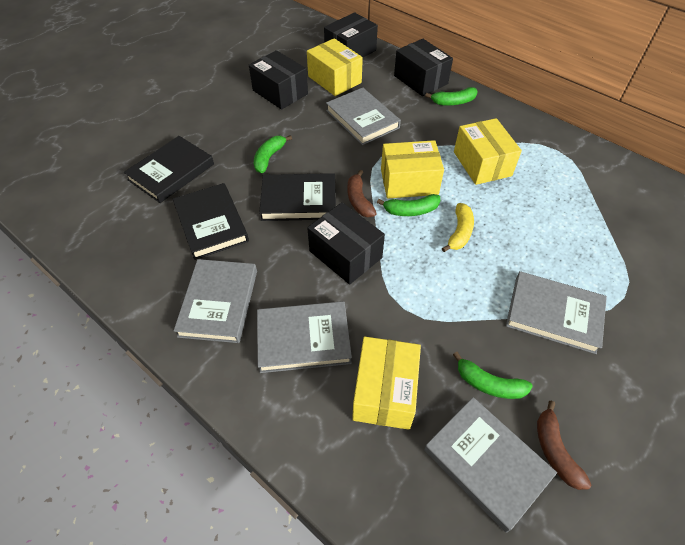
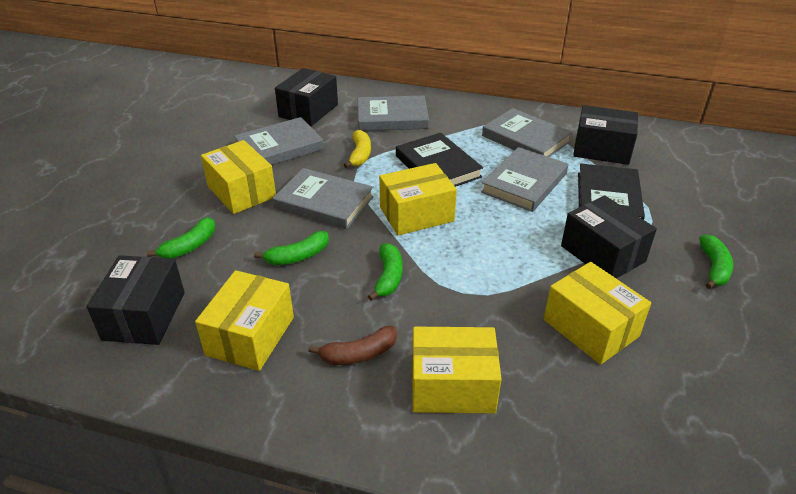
black book: [124,136,214,203] [173,183,249,260] [259,173,336,221] = 3 -> [396,133,483,187] [578,164,645,220] = 2
brown banana: [347,170,377,217] [537,401,591,490] = 2 -> [308,326,397,365] = 1
yellow box: [307,38,363,96] [352,337,421,430] [381,140,444,199] [454,118,522,185] = 4 -> [195,270,294,371] [201,140,276,214] [379,163,457,235] [412,327,502,413] [544,262,651,365] = 5

